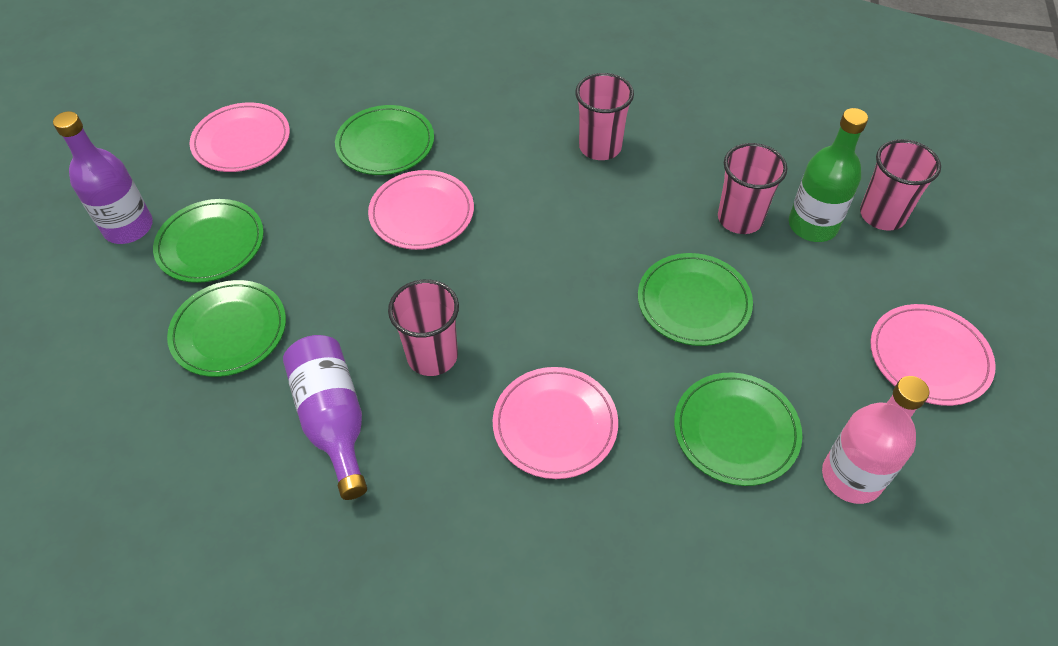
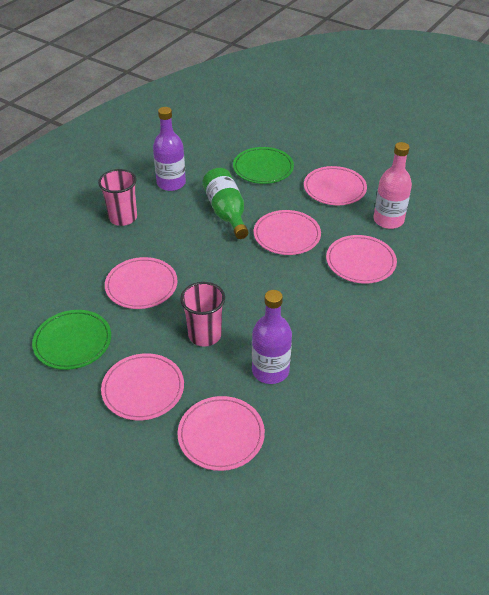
green plate: [153,199,264,283] [167,280,286,377] [335,105,434,175] [638,253,753,346] [674,373,802,486] = 5 -> [32,310,111,370] [233,147,294,184] = 2
pink cup: [388,279,459,376] [575,73,634,160] [718,143,787,234] [860,139,941,231] = 4 -> [98,169,137,226] [180,282,225,347] = 2
pink plate: [189,103,290,172] [368,170,474,250] [493,367,618,479] [870,304,996,406] = 4 -> [101,353,184,421] [105,257,178,309] [177,396,265,471] [254,210,321,255] [304,166,367,205] [326,235,397,284] = 6

